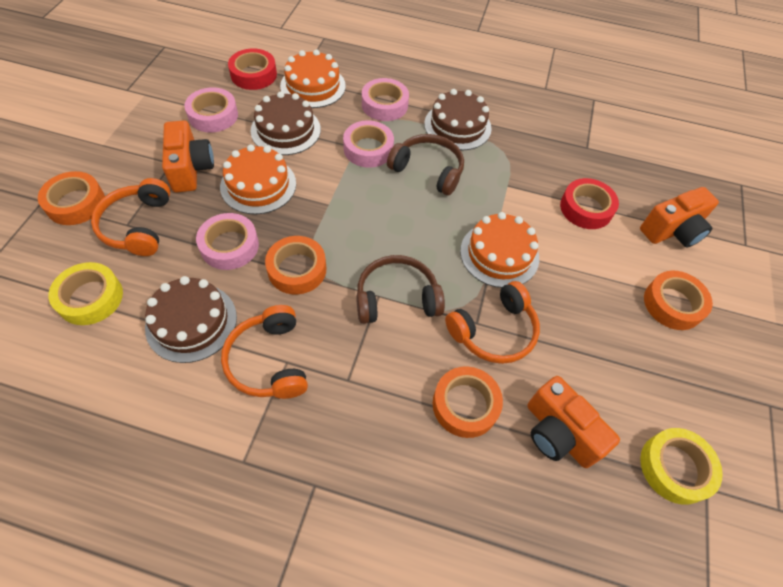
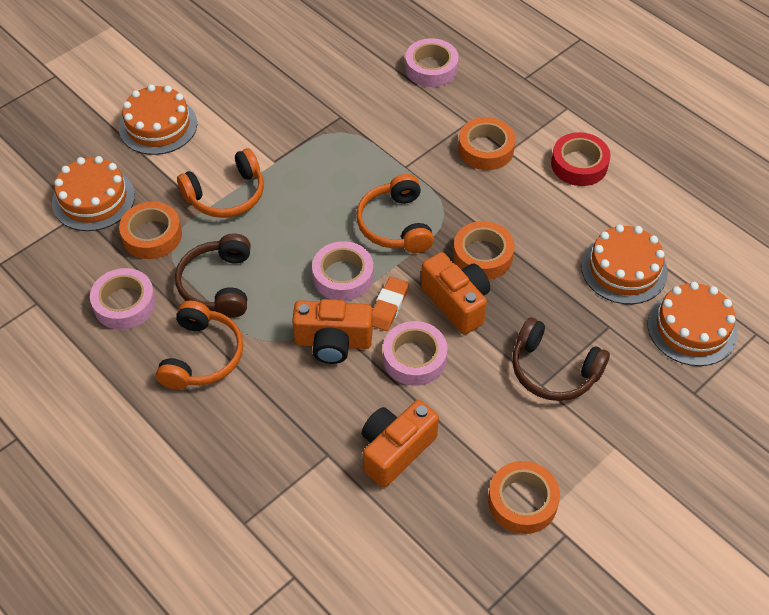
brown cake: [145,276,237,363] [250,91,321,155] [424,89,492,150] = 3 -> none = 0
orange cake: [220,145,296,214] [280,49,346,108] [460,212,539,288] = 3 -> [52,156,135,231] [119,84,197,155] [581,224,668,304] [647,282,738,366] = 4
orange eraser: none = 0 -> [372,277,409,331] = 1
red tape: [228,49,277,90] [560,178,619,229] = 2 -> [551,132,610,186] = 1
yellow tape: [48,262,123,325] [640,428,723,505] = 2 -> none = 0

